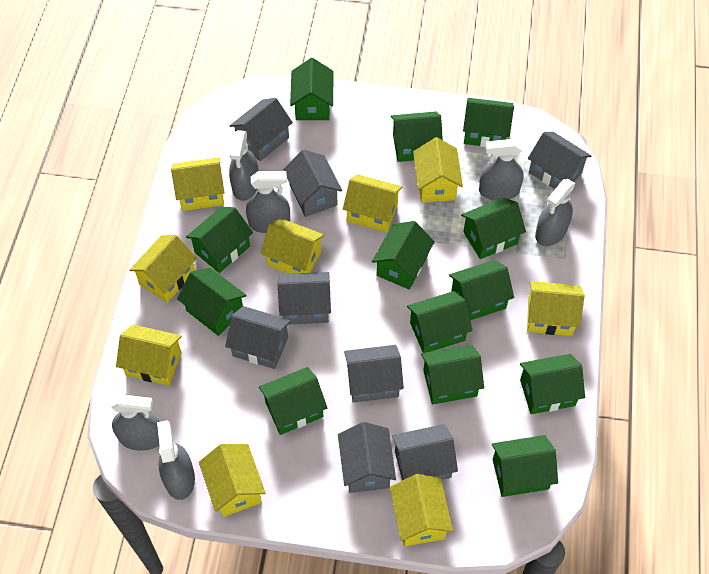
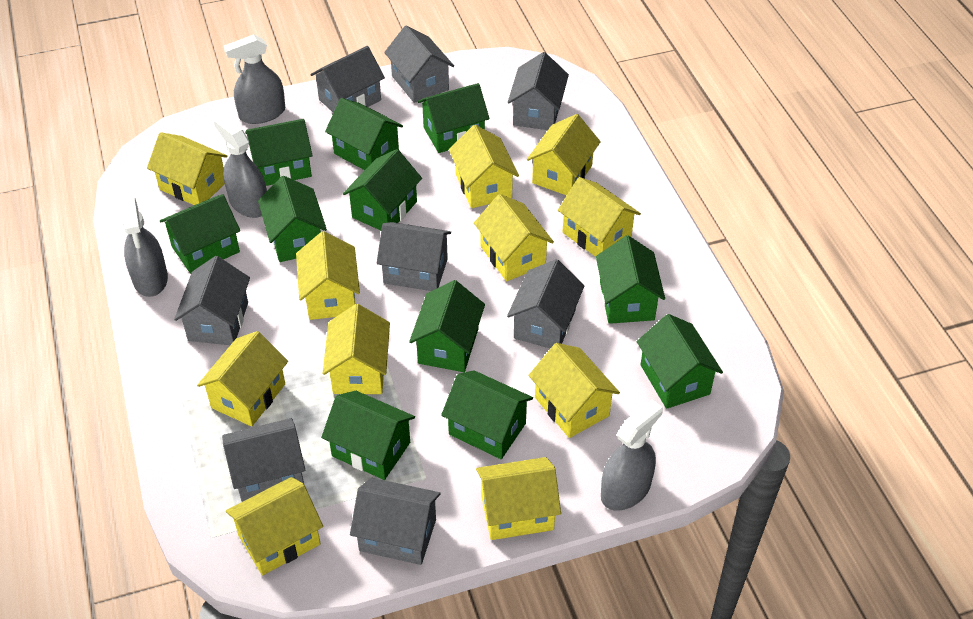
green house: [177,268,247,336] [186,207,253,273] [259,367,327,435] [290,58,334,120] [372,221,435,290] [391,111,443,162] [407,291,472,353] [421,344,484,405] [449,260,514,320] [461,198,526,259] [463,98,514,147] [492,435,558,497] [520,354,585,414] = 13 -> [160,194,240,274] [245,119,313,186] [258,176,327,262] [321,391,415,480] [325,98,403,170] [343,149,422,230] [409,280,485,372] [418,83,490,153] [441,370,533,459] [596,236,665,324] [637,314,723,409] = 11
grey spray bottle: [111,394,160,451] [157,420,195,500] [229,130,258,201] [246,171,290,233] [479,139,524,201] [535,179,576,246] = 6 -> [121,198,168,297] [214,116,267,218] [224,34,285,124] [601,400,663,511] = 4
yellow house: [116,325,182,386] [129,235,197,303] [171,157,224,211] [199,444,265,517] [260,218,325,274] [343,174,402,233] [390,474,453,546] [413,137,463,202] [527,281,584,336] = 9 -> [147,132,228,205] [197,331,288,427] [226,477,323,575] [296,231,360,320] [323,304,390,394] [449,125,519,208] [474,194,554,281] [476,457,561,540] [527,114,601,196] [528,343,620,438] [558,177,641,257] = 11

